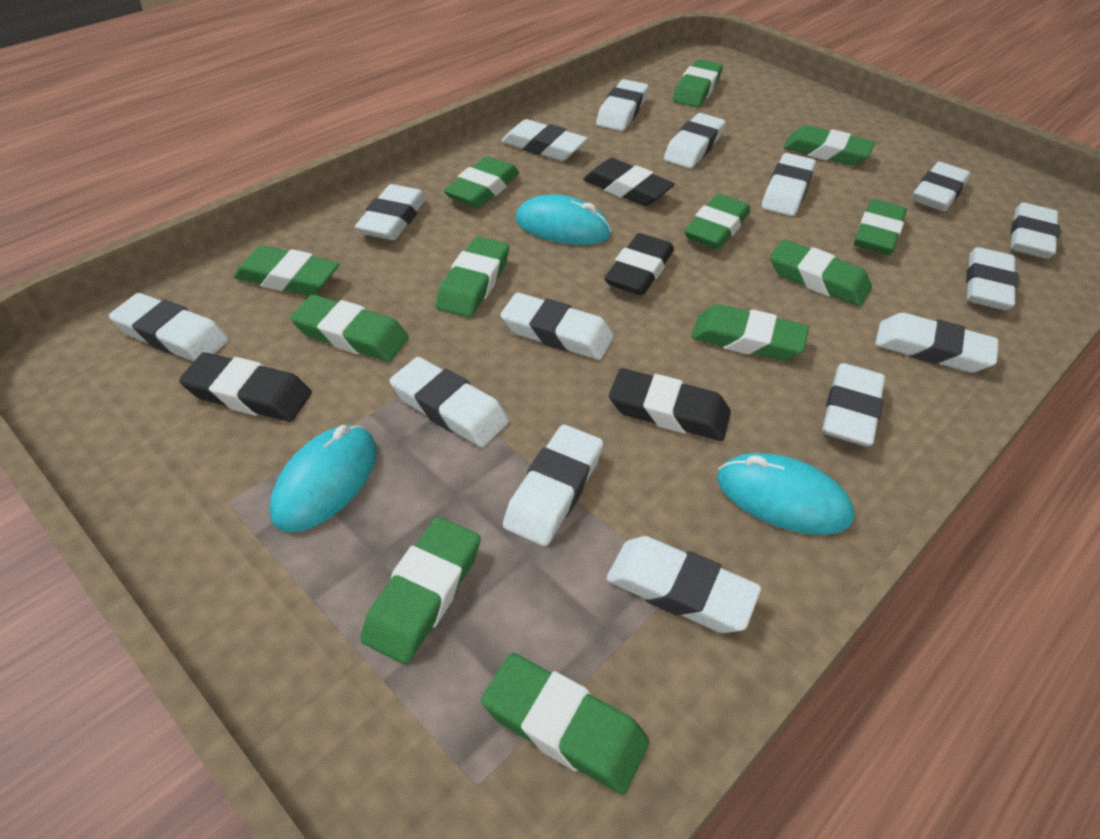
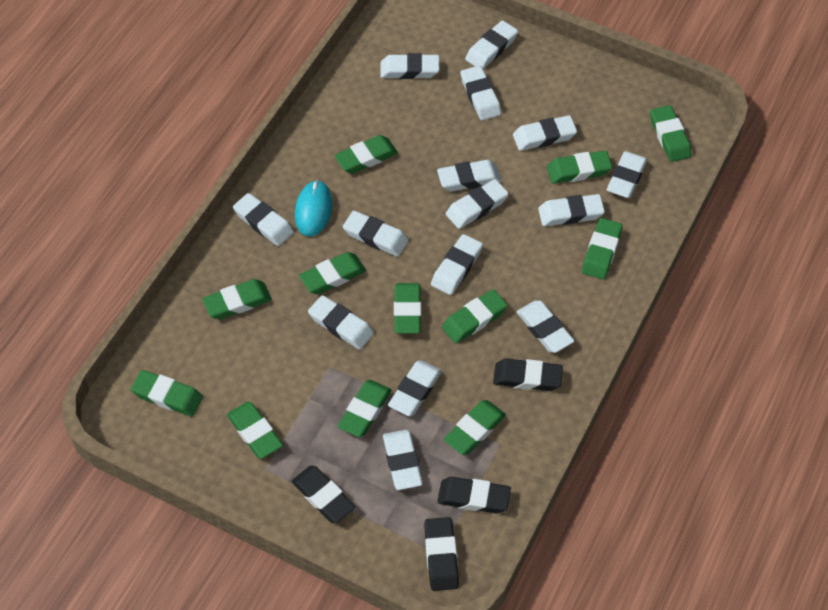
turquoise mouse: [270,425,377,532] [515,194,612,245] [717,453,854,535] = 3 -> [295,180,332,237] = 1

